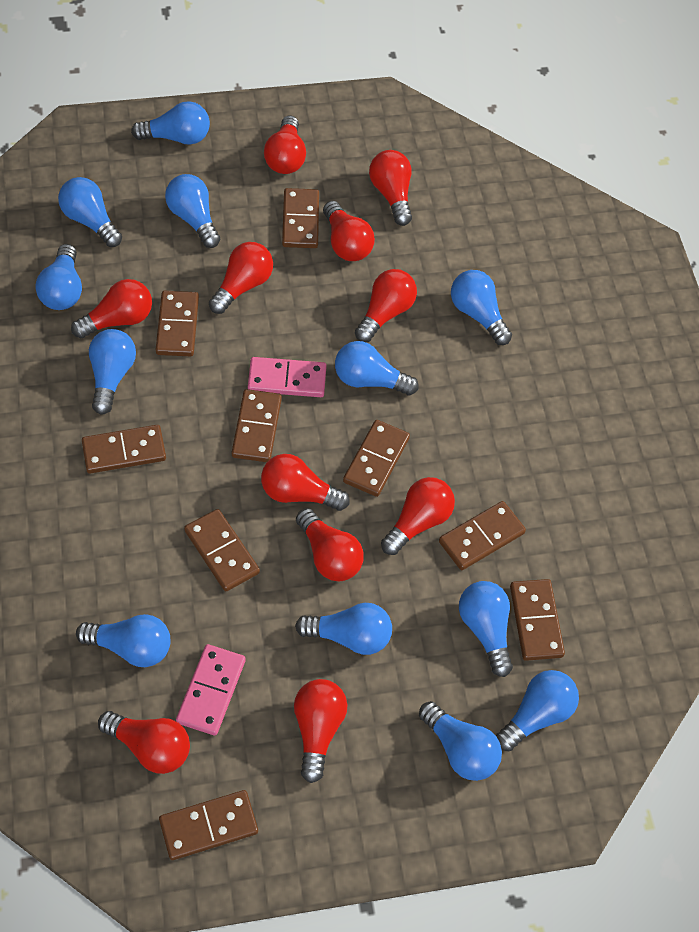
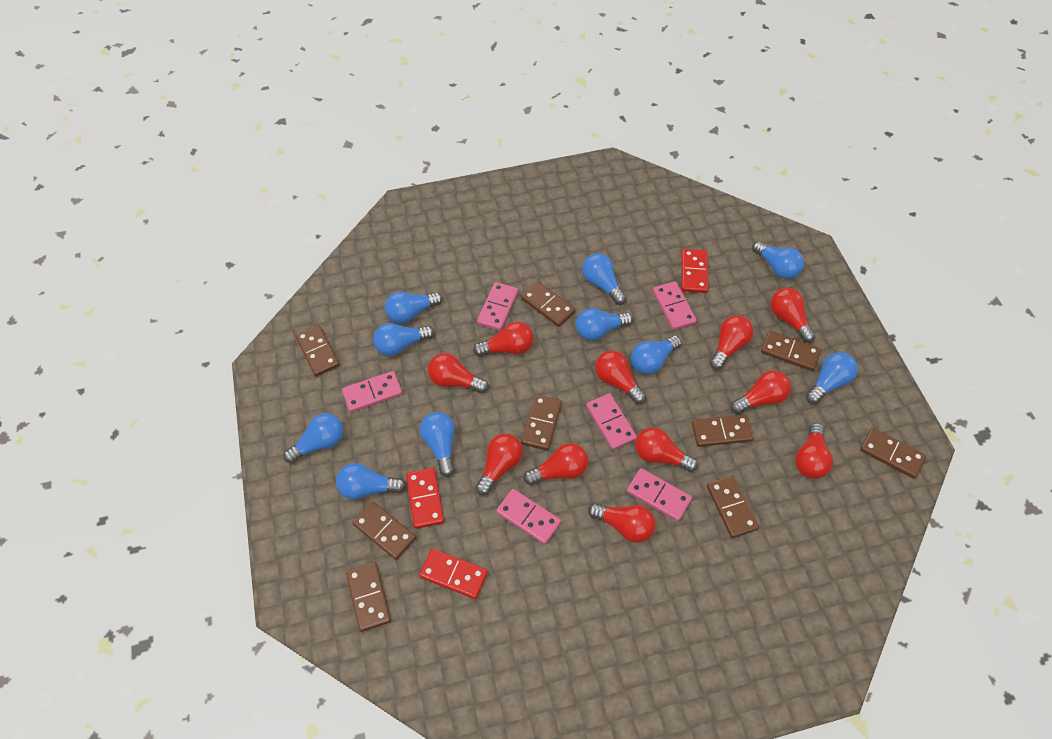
blue light bulb: [35,244,82,310] [58,177,122,247] [76,614,170,667] [89,329,136,415] [131,101,210,145] [165,174,220,248] [295,603,392,655] [335,341,419,395] [419,701,502,781] [451,270,512,345] [459,581,513,677] [496,670,579,751] = 12 -> [283,413,343,464] [336,463,406,500] [373,323,434,356] [385,292,442,324] [420,412,455,477] [576,308,633,341] [582,253,626,305] [631,335,682,374] [752,241,804,279] [806,352,858,404] = 10
pink domino: [176,644,245,736] [248,357,327,397] = 2 -> [342,371,402,412] [477,282,518,331] [496,489,561,545] [586,393,637,450] [627,468,692,522] [653,281,697,330] = 6
red domino: none = 0 -> [406,468,444,529] [419,549,488,599] [682,249,708,293] = 3

